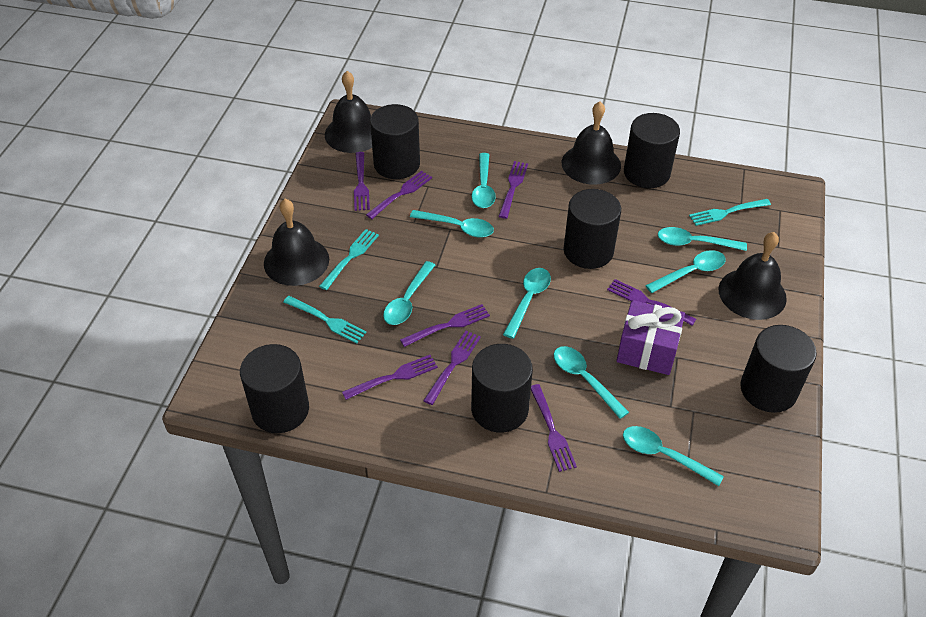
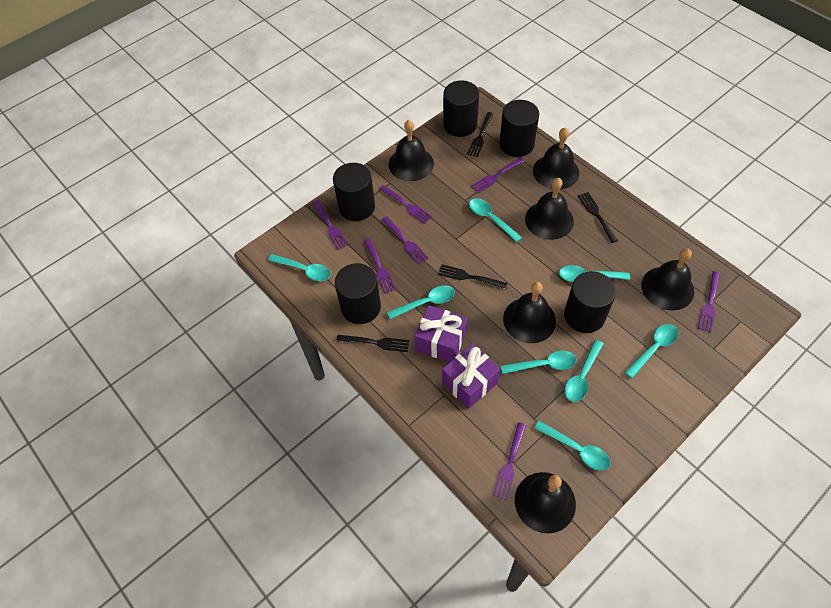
black bell: [264,199,329,286] [325,71,372,153] [562,101,621,185] [719,232,787,320] = 4 -> [389,120,434,181] [503,282,556,343] [515,472,576,534] [525,178,574,240] [533,127,579,189] [641,248,694,311] = 6
black cylinder: [240,344,309,433] [370,104,420,179] [471,344,533,433] [564,189,621,269] [624,113,680,188] [740,325,817,413] = 6 -> [333,163,375,221] [335,263,381,324] [443,80,479,137] [499,100,539,157] [564,271,616,333] = 5
black fork: none = 0 -> [336,335,409,352] [438,264,507,289] [467,112,493,157] [578,192,618,243] = 4
purple fork: [342,355,438,400] [354,152,370,211] [366,171,432,219] [400,304,490,347] [423,331,481,405] [498,161,528,219] [531,384,577,472] [607,279,696,326] = 8 -> [313,200,348,250] [364,238,396,294] [379,185,432,224] [382,216,428,264] [471,157,524,193] [493,422,526,500] [698,271,720,332] = 7
purple gift: [616,300,685,375] = 1 -> [415,305,467,362] [442,343,500,409] = 2
turquoise fork: [283,296,367,344] [319,229,379,290] [689,199,771,226] = 3 -> none = 0

